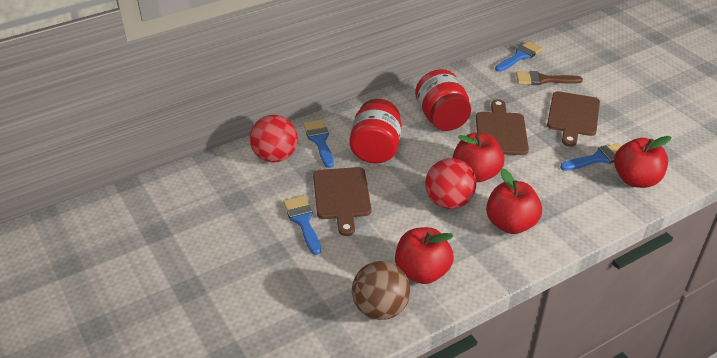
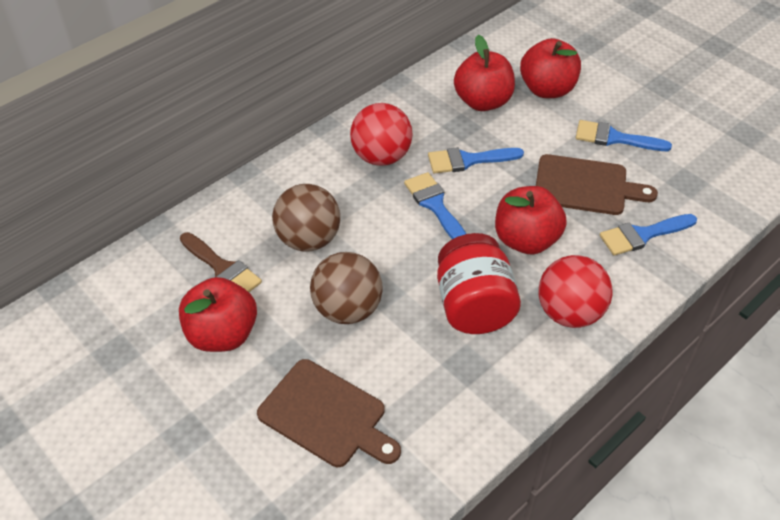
brown ball: [352,261,410,320] = 1 -> [272,184,340,251] [310,252,383,324] = 2
brown cutting board: [313,167,371,236] [476,99,529,155] [547,91,600,147] = 3 -> [257,359,401,467] [536,154,658,215] = 2
red jar: [349,99,402,164] [415,69,471,131] = 2 -> [437,233,521,334] = 1

